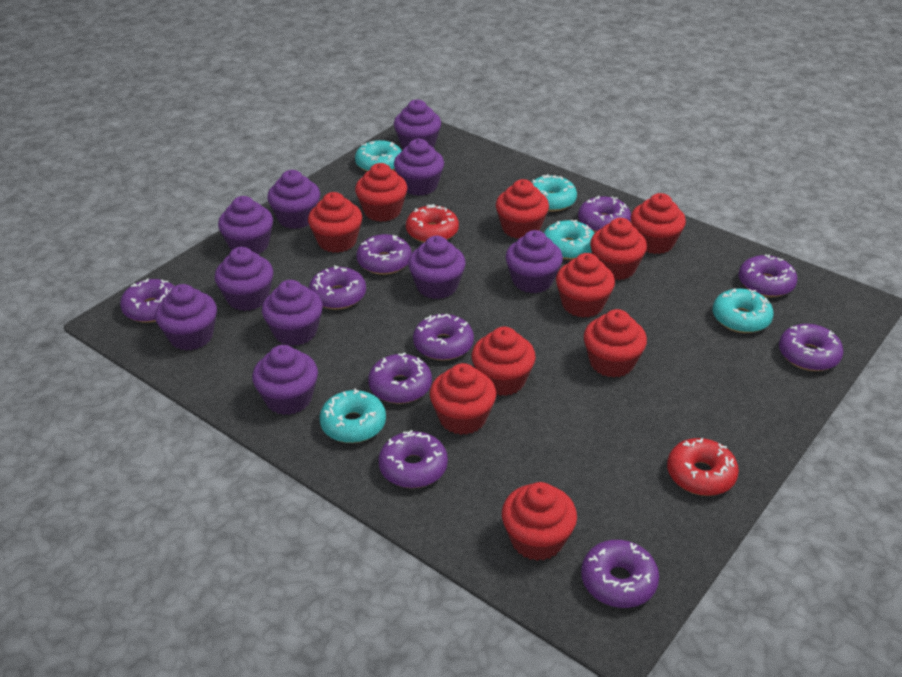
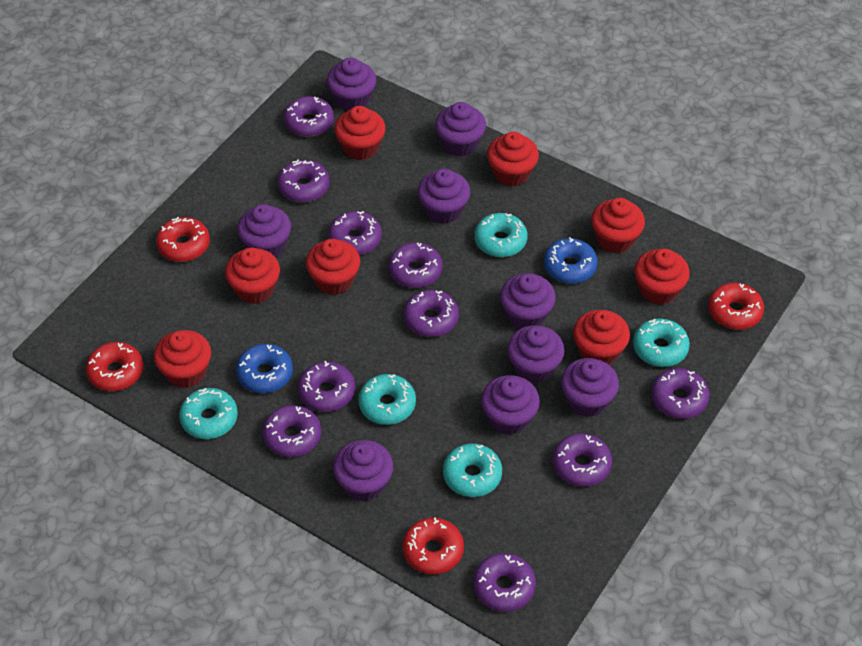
blue donut: none = 0 -> [236,344,293,393] [544,237,598,284] = 2
purple cupcake: [155,284,217,350] [215,247,273,311] [218,196,273,254] [252,345,318,415] [262,280,323,346] [267,170,320,229] [394,100,441,149] [394,139,444,196] [408,236,466,299] [506,230,563,293] = 10 -> [237,204,291,257] [327,58,376,111] [333,440,393,501] [418,168,470,224] [435,102,486,156] [481,375,540,435] [500,273,556,329] [507,325,565,383] [561,358,619,417] = 9
red cupcake: [308,192,362,253] [355,163,407,222] [430,363,496,435] [472,327,536,396] [496,179,549,239] [502,482,577,561] [556,253,615,318] [584,309,647,378] [590,218,647,280] [631,193,686,254] = 10 -> [154,330,211,388] [225,247,280,304] [306,239,360,295] [334,106,385,160] [487,132,539,186] [573,309,630,365] [591,198,645,253] [634,248,690,305] = 8
red donut: [406,204,459,243] [667,438,739,496] = 2 -> [86,342,143,391] [156,217,210,262] [402,517,464,575] [708,283,764,330] = 4

